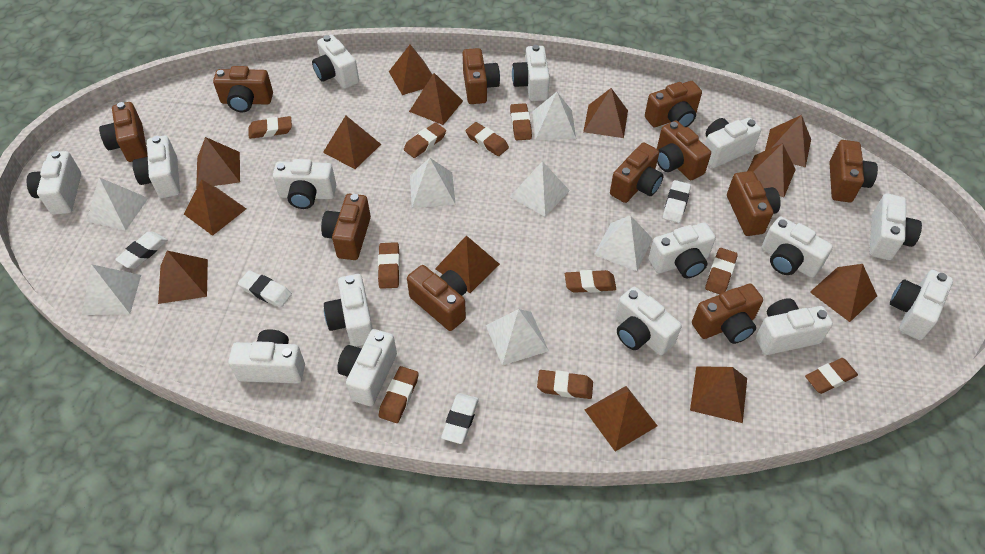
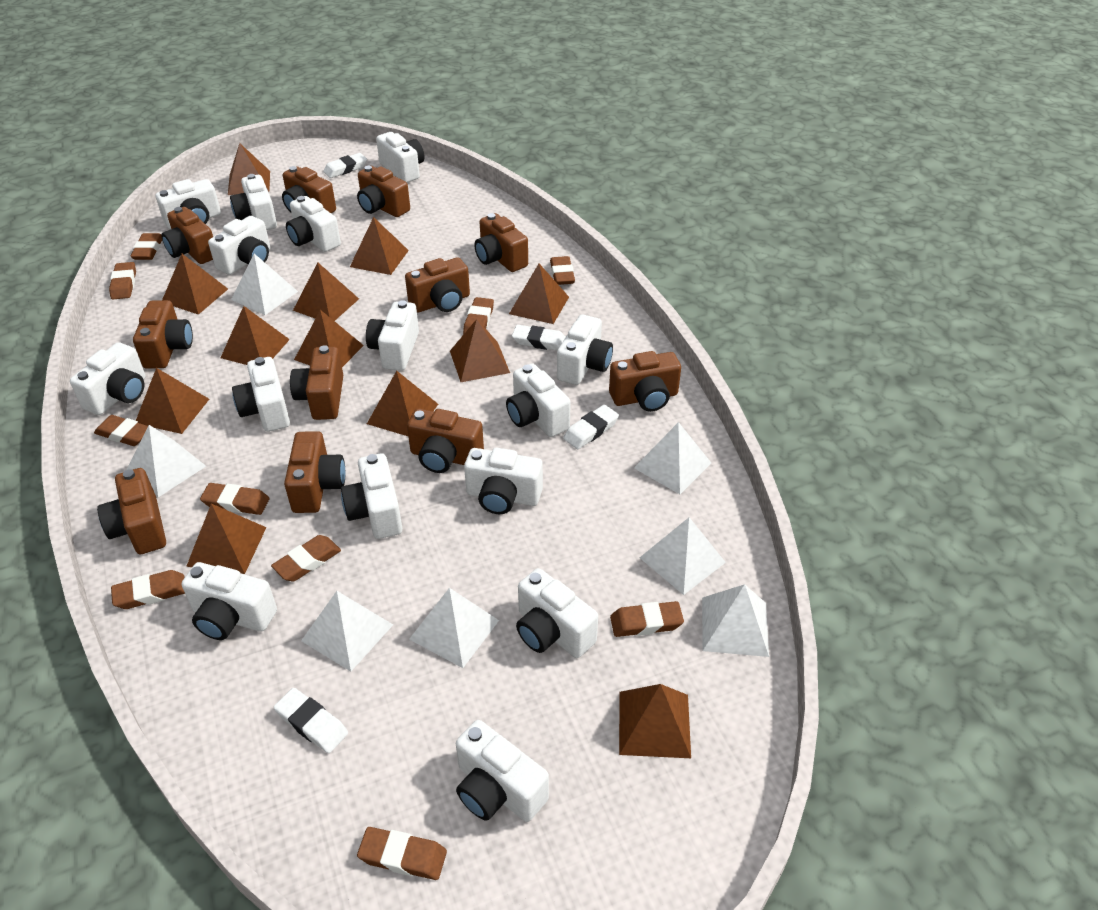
brown pyramid: [158,251,208,304] [184,179,246,236] [196,137,240,188] [323,116,381,169] [389,45,432,95] [409,73,463,125] [435,236,500,293] [583,88,628,138] [585,386,658,451] [690,366,747,423] [748,143,796,198] [765,115,811,167] [810,264,877,322] = 13 -> [136,368,209,434] [162,254,228,315] [186,504,266,574] [221,306,290,365] [228,143,270,195] [293,263,359,321] [294,310,364,367] [350,217,409,275] [367,371,438,436] [450,319,510,382] [509,264,569,324] [619,684,691,758] = 12

